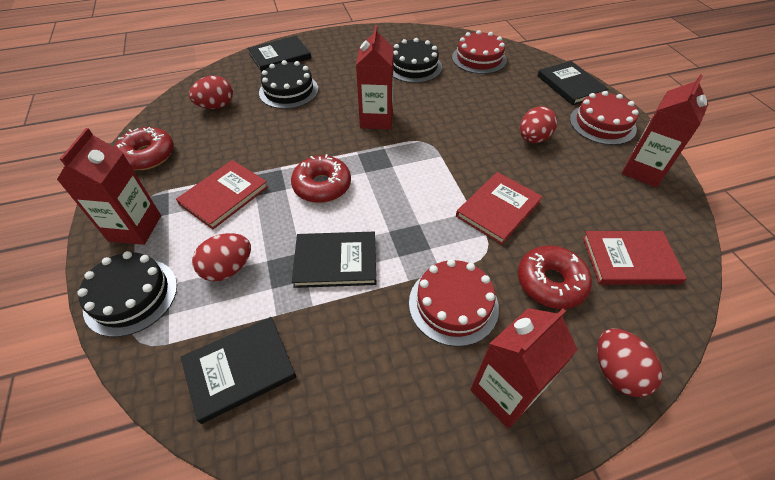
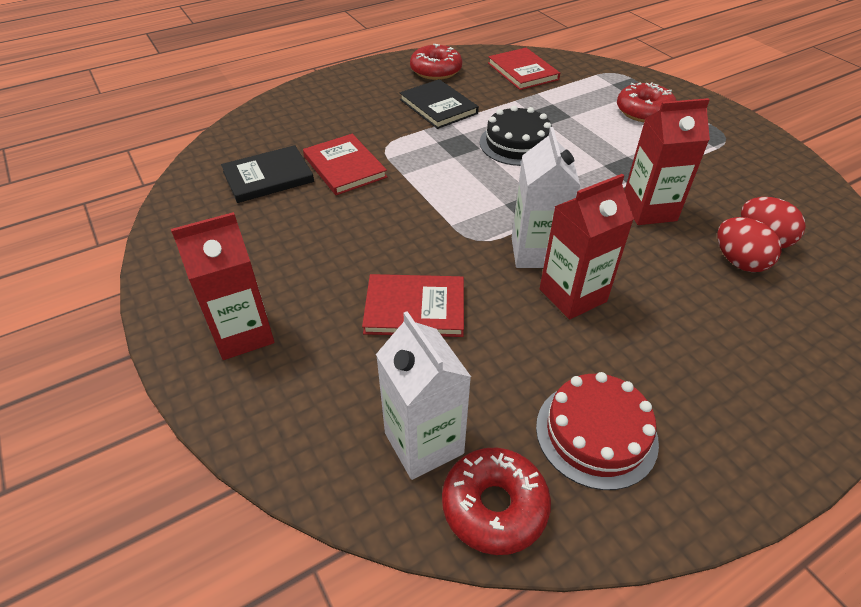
black book: [181,317,296,424] [248,36,311,72] [292,232,376,288] [537,61,608,105] = 4 -> [221,145,314,203] [400,79,479,129] = 2
black cake: [77,251,177,337] [259,60,319,109] [393,38,442,83] = 3 -> [480,105,552,166] = 1
red cake: [409,259,499,347] [452,30,507,74] [570,91,639,145] = 3 -> [536,372,659,490] = 1
red carton: [57,128,161,245] [356,25,394,129] [470,308,578,429] [622,74,708,187] = 4 -> [171,212,274,360] [540,174,634,320] [624,98,710,225] = 3
red egg: [189,76,233,109] [192,233,251,281] [520,106,557,143] [597,329,663,397] = 4 -> [717,217,782,272] [741,197,806,248] = 2
white carton: none = 0 -> [376,311,471,480] [512,127,581,268] = 2

